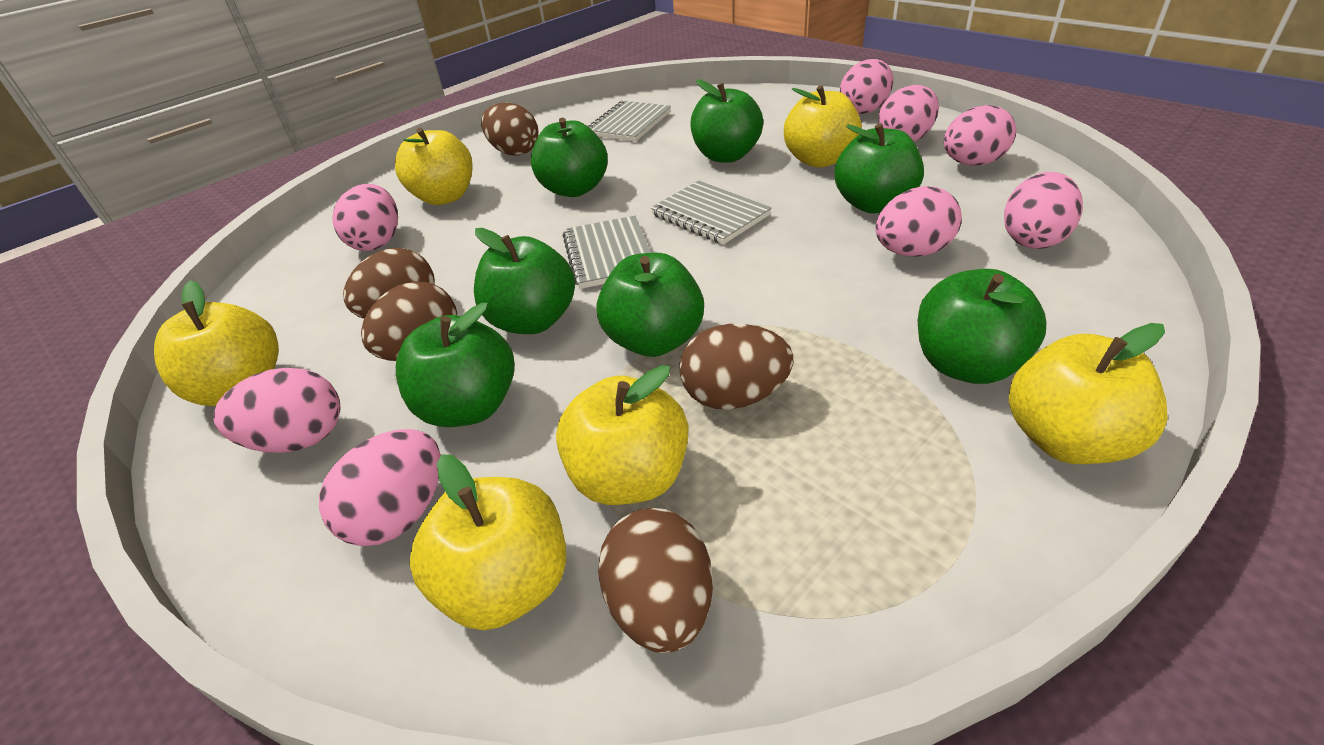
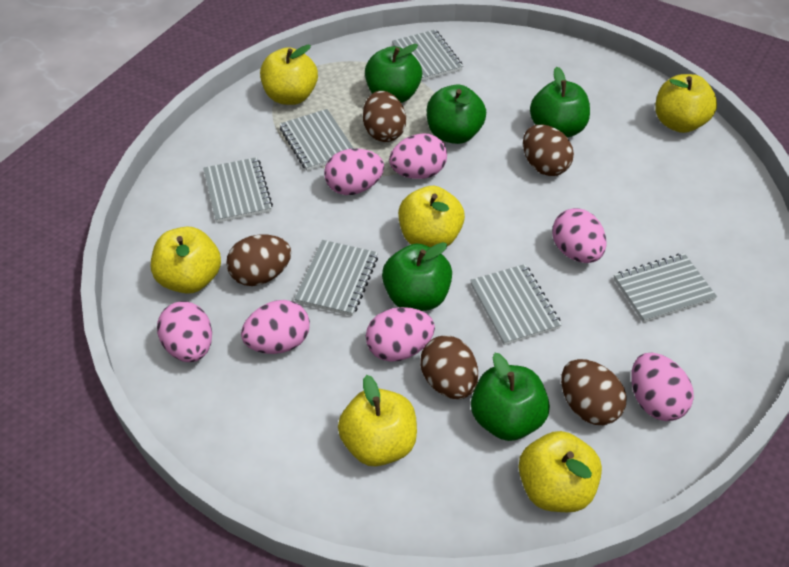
green apple: [396,302,515,427] [474,228,575,334] [531,118,608,197] [597,253,704,357] [690,79,763,163] [834,123,924,214] [918,269,1046,384] = 7 -> [365,44,422,103] [382,242,452,311] [427,85,486,144] [471,353,550,441] [530,67,590,138] = 5
grey notebook: [562,216,651,289] [588,101,671,142] [650,181,772,245] = 3 -> [203,157,273,223] [280,109,354,171] [294,240,378,316] [392,30,463,81] [470,264,562,345] [614,253,717,323] = 6
pink egg: [213,368,340,453] [319,429,441,546] [332,184,398,251] [840,59,893,114] [876,186,962,257] [878,85,939,142] [944,105,1016,166] [1004,172,1083,249] = 8 -> [157,301,212,362] [241,300,310,354] [324,148,384,195] [366,307,435,362] [389,133,447,179] [552,208,607,263] [631,353,694,421] = 7

